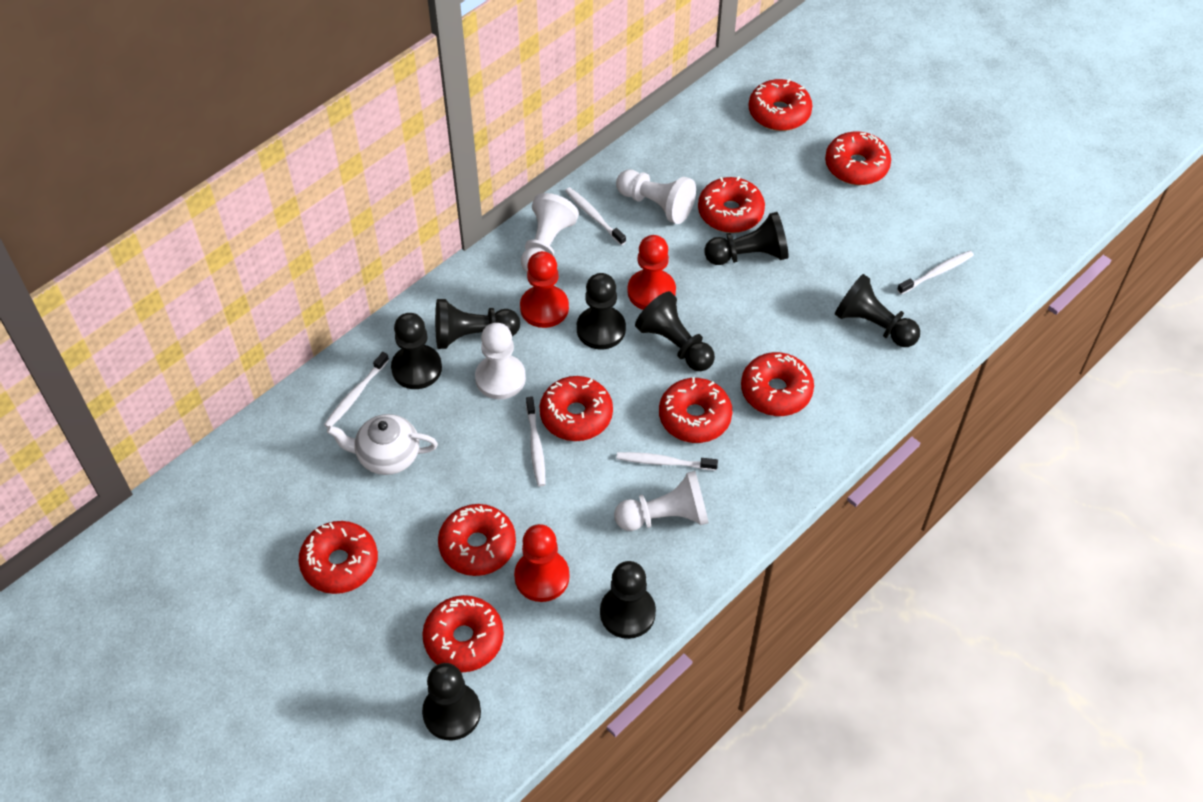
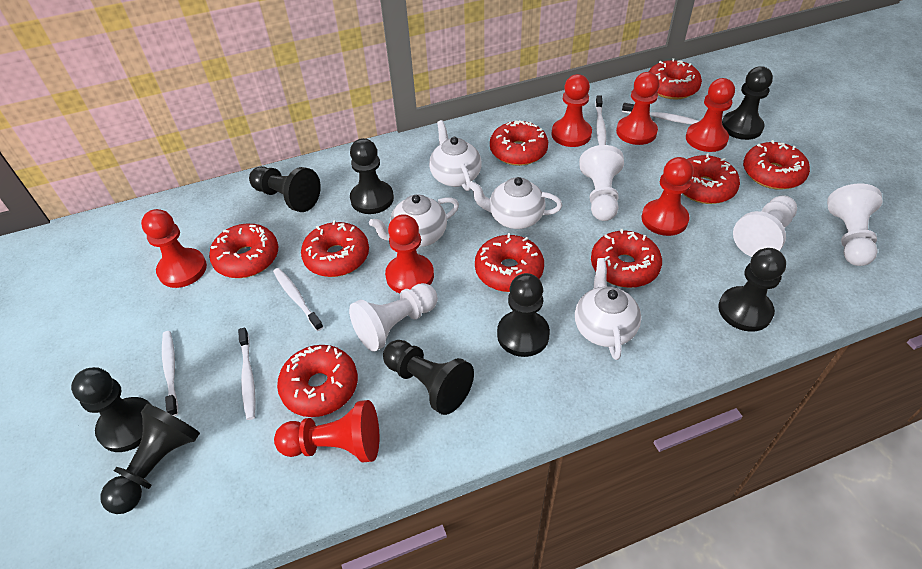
red pawn: [514,524,569,602] [520,251,569,328] [627,235,676,310] = 3 -> [141,209,207,288] [274,400,379,463] [385,214,434,293] [552,74,592,147] [616,72,660,145] [641,157,694,236] [686,78,735,152] = 7
white teapot: [327,414,438,475] = 1 -> [369,195,459,247] [429,120,482,191] [468,177,562,229] [575,258,641,360] = 4

